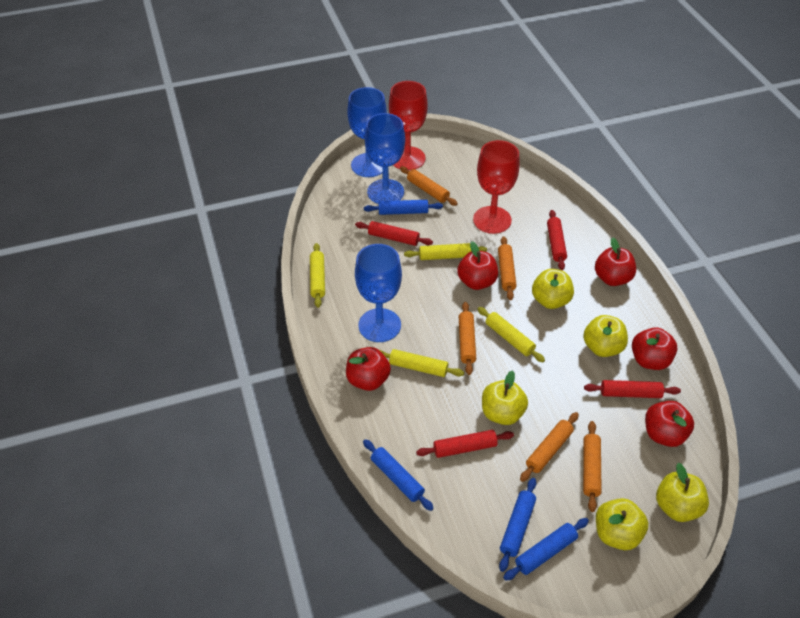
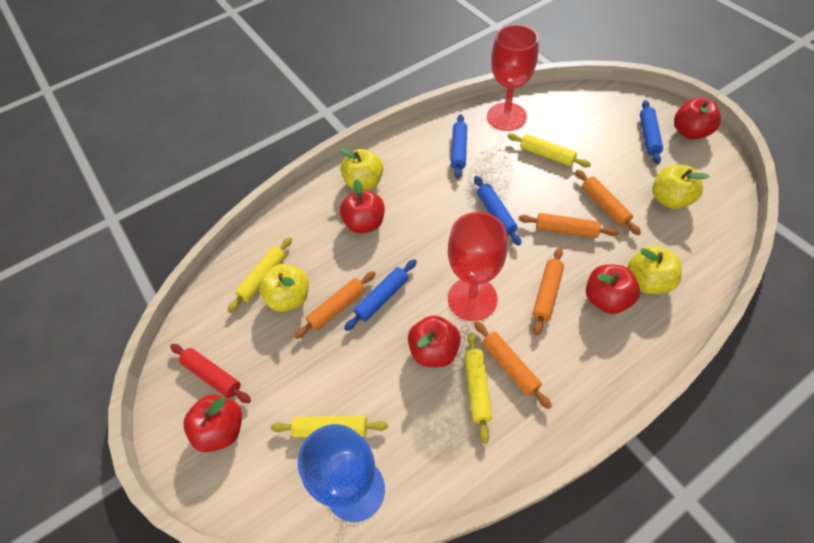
blue goblet: [347,87,387,177] [355,244,402,342] [365,113,405,204] = 3 -> [298,424,385,522] = 1
red rolling pin: [355,221,433,246] [416,430,514,458] [547,210,567,270] [584,380,681,398] = 4 -> [170,344,251,403] = 1
yellow apple: [482,370,528,425] [532,269,574,309] [583,315,628,357] [596,498,648,550] [656,463,709,522] = 5 -> [259,264,309,312] [340,148,383,190] [628,246,682,294] [652,164,710,209] = 4

